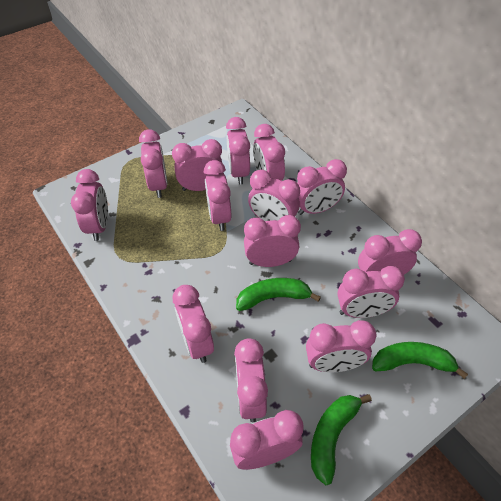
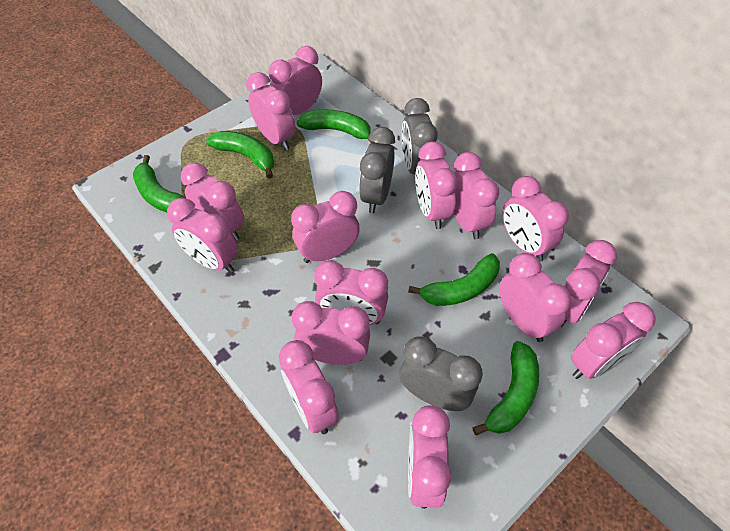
green banana: [236,278,321,311] [311,394,372,485] [372,342,468,379] = 3 -> [133,155,186,213] [206,131,274,179] [297,110,373,143] [408,253,500,306] [472,341,539,436] = 5
grey clock: none = 0 -> [359,127,395,213] [399,336,483,411] [402,98,438,174] = 3

